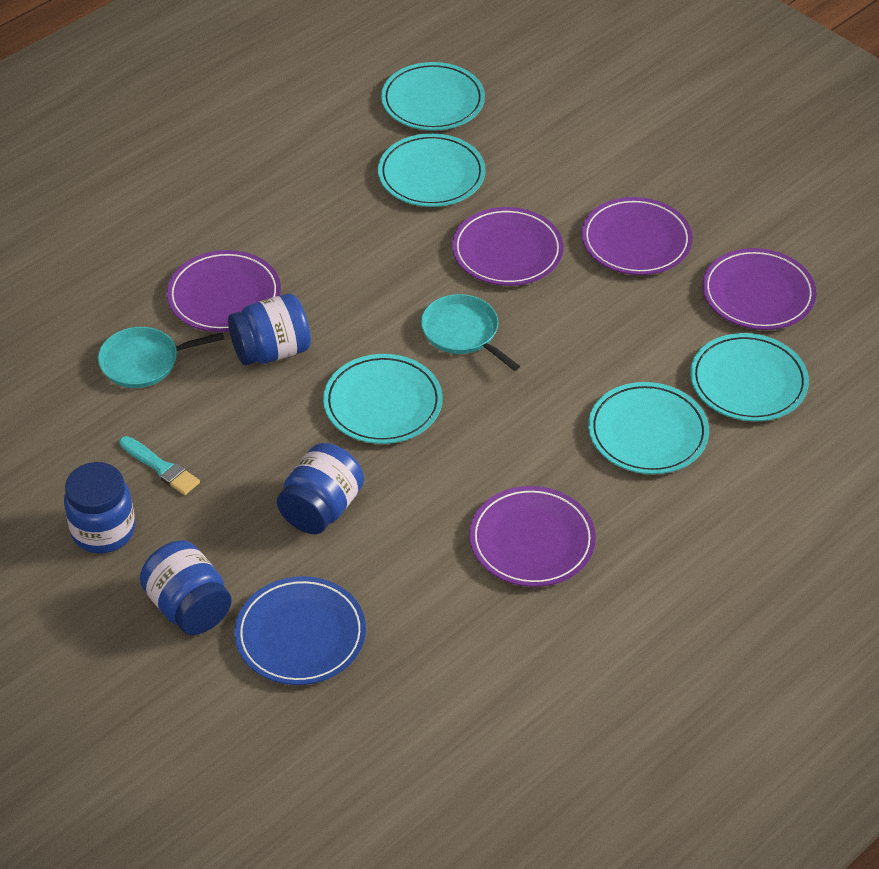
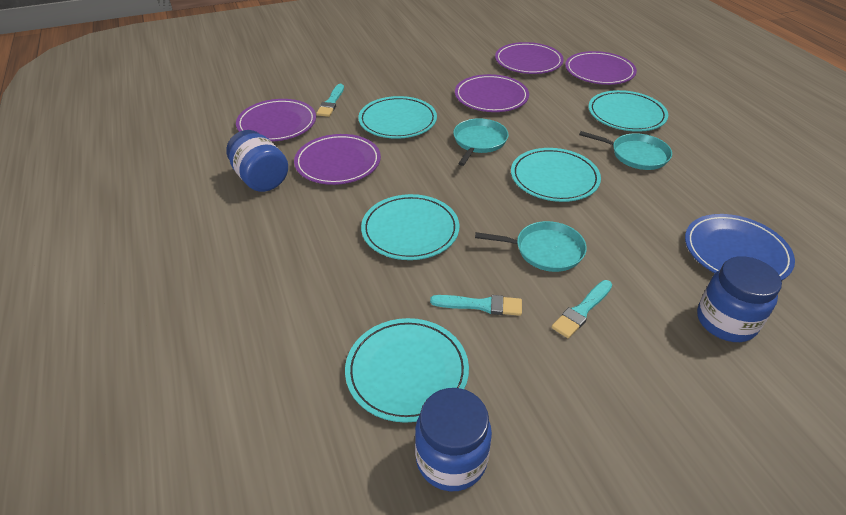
blue jar: [64,462,135,553] [140,540,232,635] [228,294,311,365] [277,443,364,534] = 4 -> [226,130,288,192] [415,388,492,491] [697,256,782,342] = 3
turquoise brush: [119,436,200,495] = 1 -> [316,84,344,117] [430,295,522,316] [552,280,612,338] = 3
turquoise pan: [98,327,224,388] [421,294,520,371] = 2 -> [453,118,508,166] [475,221,587,272] [579,131,672,170] = 3

